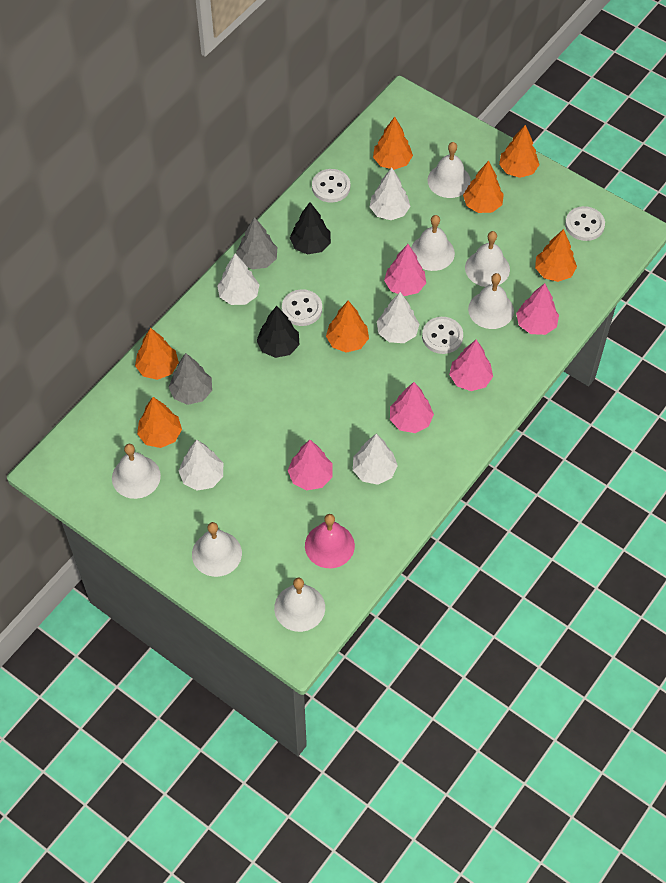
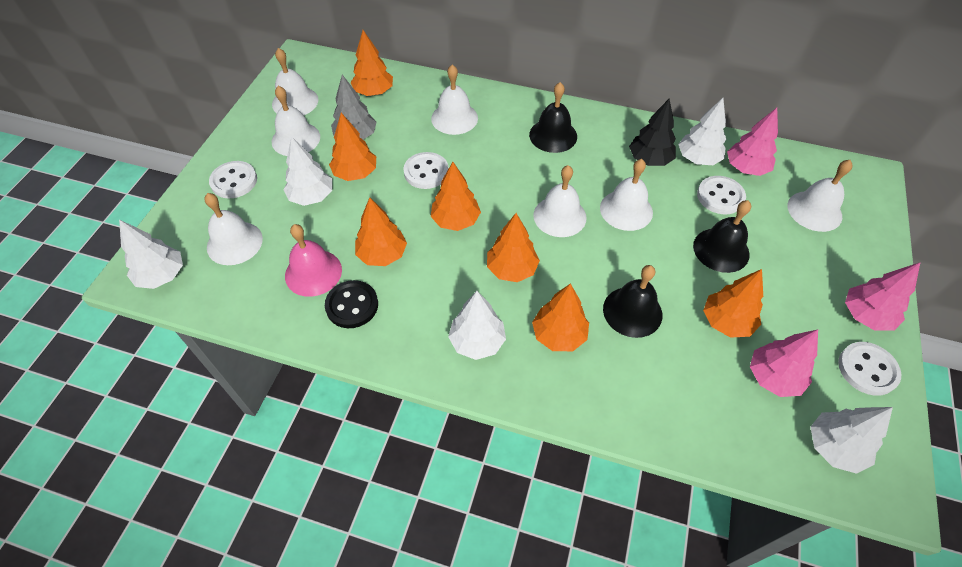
black bell: none = 0 -> [529,82,577,153] [603,265,662,338] [693,200,751,273] = 3
black button: none = 0 -> [325,280,378,328] = 1
black tree: [256,306,299,358] [290,202,331,255] = 2 -> [629,99,676,166] = 1
grey tree: [169,353,212,405] [236,217,277,269] = 2 -> [331,75,376,140] = 1
pink tree: [288,440,333,490] [384,244,426,296] [390,382,434,433] [449,340,493,391] [516,283,559,335] = 5 -> [727,108,778,176] [750,330,818,397] [845,262,921,331] = 3

